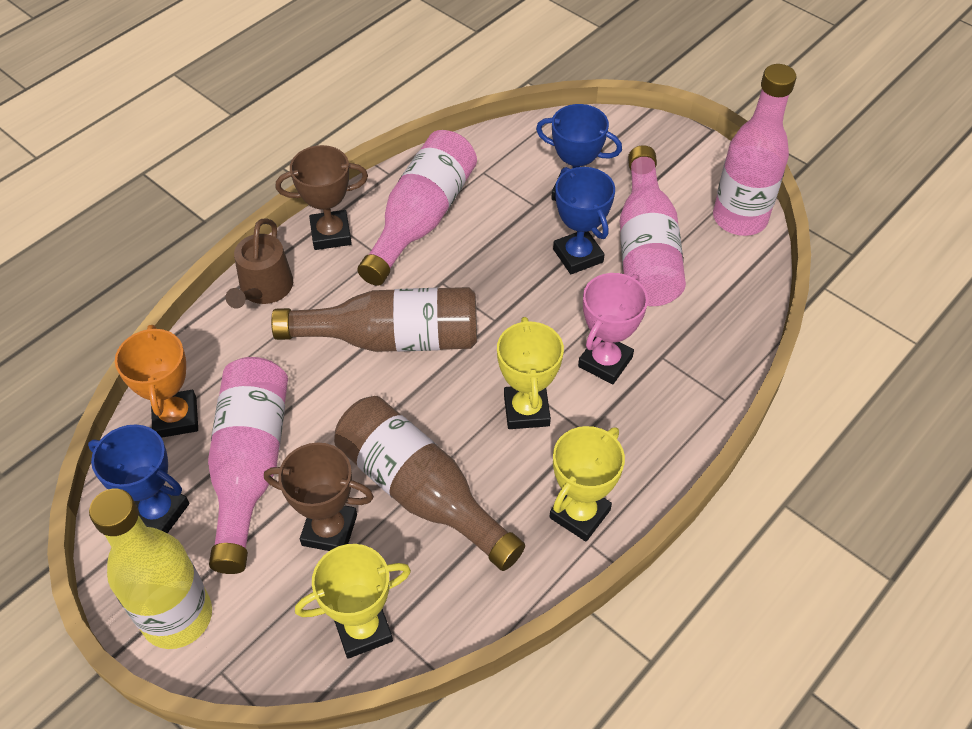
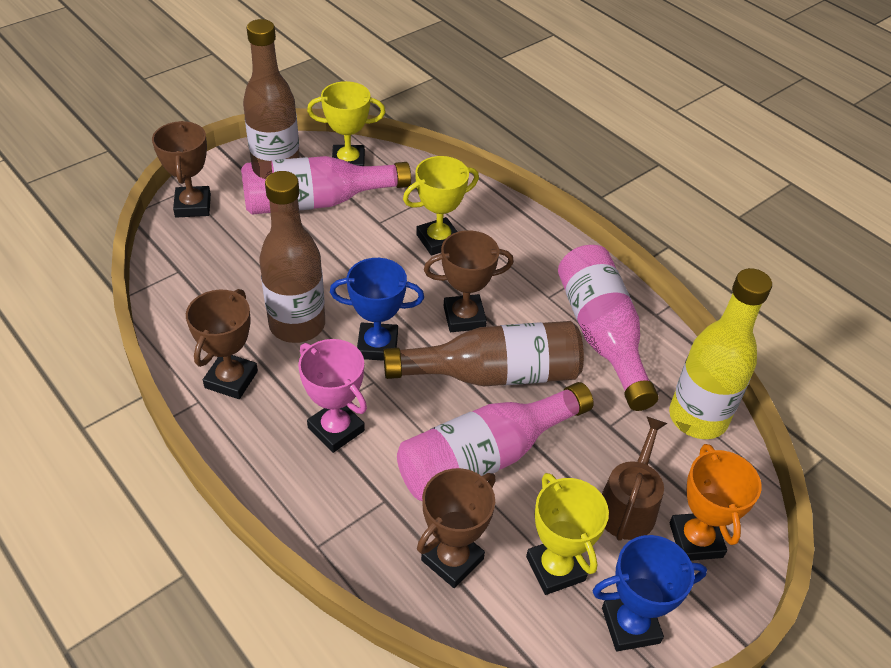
blue trophy: [88,424,189,533] [536,104,622,201] [553,167,615,274] = 3 -> [330,258,424,361] [593,535,707,651] = 2
brown bottle: [271,287,477,352] [334,396,525,571] = 2 -> [243,19,300,162] [259,171,325,343] [383,321,584,386] = 3
brown trophy: [264,442,374,551] [276,145,368,250] = 2 -> [152,121,211,217] [186,289,258,399] [417,468,496,588] [424,230,514,332] = 4
pink bottle: [208,357,288,574] [357,130,477,286] [620,145,686,306] [713,64,796,236] = 4 -> [241,156,411,215] [397,382,594,501] [558,245,659,411] = 3

